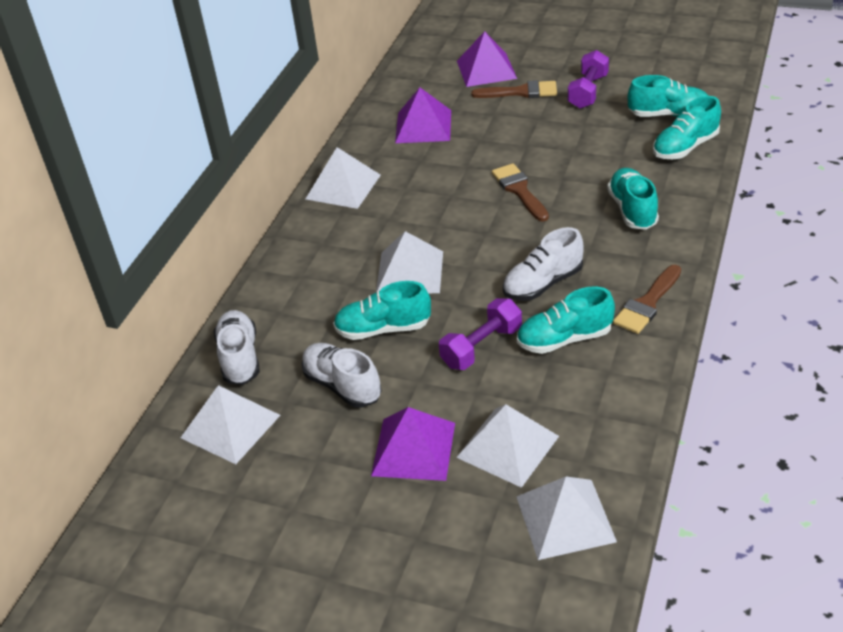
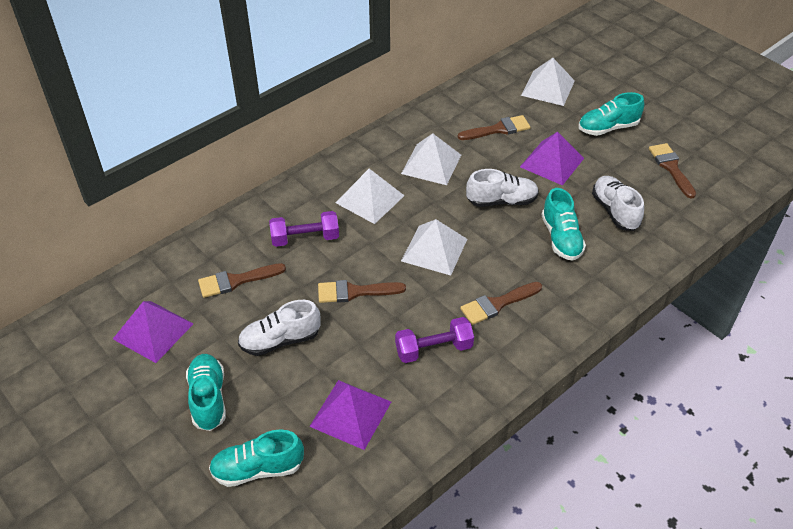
brown brush: [471,80,557,98] [492,163,549,222] [613,265,681,334] = 3 -> [198,263,286,298] [318,280,406,303] [458,115,530,140] [460,282,542,325] [649,143,696,199] = 5
turquoise shoe: [333,281,431,340] [517,286,615,354] [607,168,659,230] [628,75,708,117] [653,96,721,159] = 5 -> [186,354,226,431] [209,430,304,487] [542,188,586,261] [578,92,644,136] = 4
white pyramid: [181,385,280,464] [306,147,381,209] [376,231,443,293] [456,404,559,488] [516,477,617,560] = 5 -> [336,169,404,224] [401,133,461,185] [401,219,467,275] [521,58,575,106] = 4

